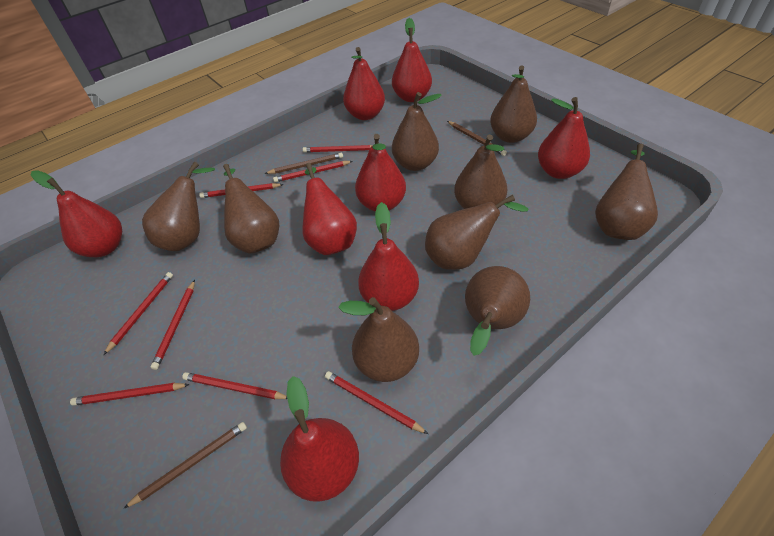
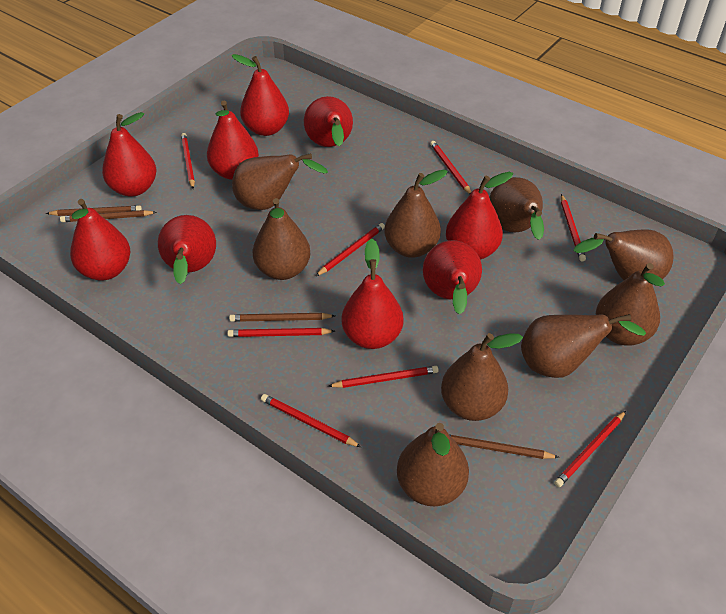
brown pencil: [123,422,247,509] [264,153,343,174] [447,121,507,156] = 3 -> [46,205,142,216] [60,210,157,222] [229,313,335,322] [449,435,559,459] = 4
red pear: [31,170,122,257] [280,376,359,502] [302,163,357,255] [343,47,385,120] [355,134,406,212] [358,202,419,311] [392,18,432,102] [538,97,590,179] = 8 -> [70,199,131,281] [102,112,156,196] [158,215,216,284] [207,101,259,180] [231,54,289,136] [304,96,353,147] [342,238,403,349] [423,240,482,314] [446,172,513,260] = 9

